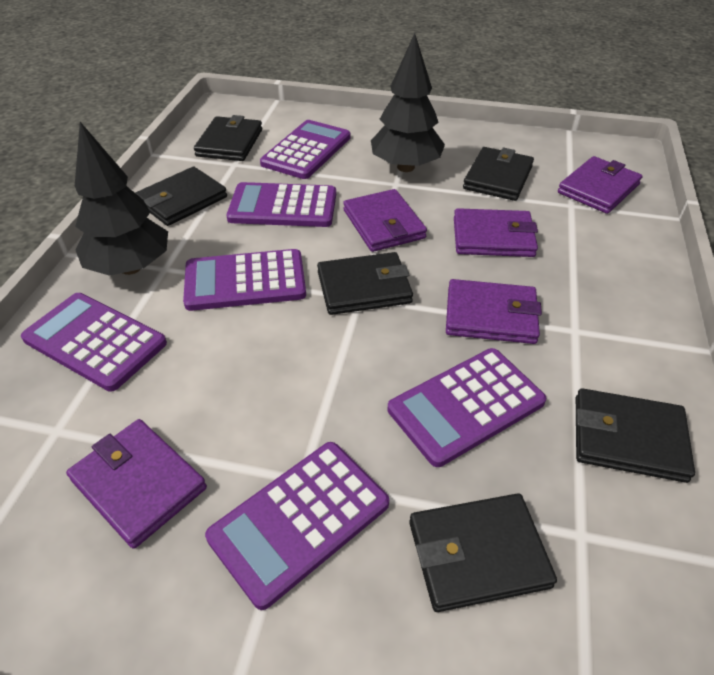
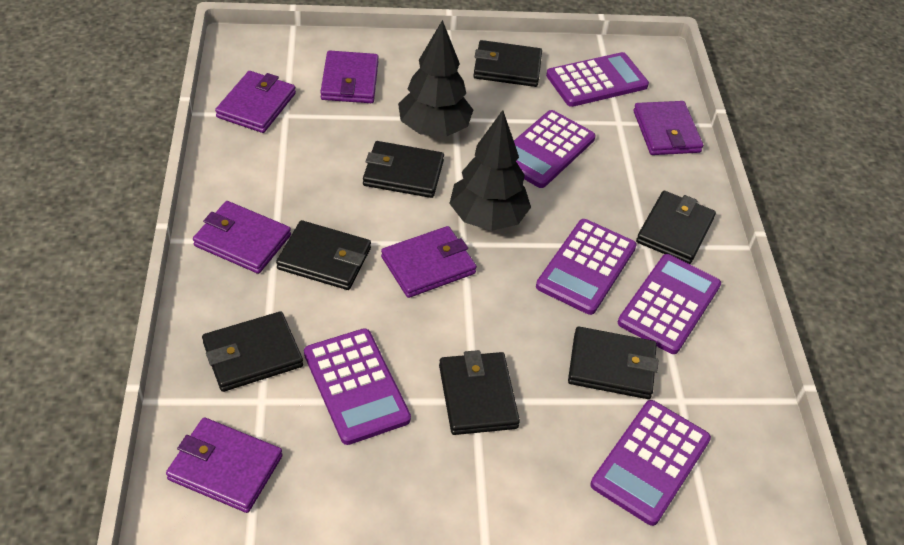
black wallet: [136,167,227,226] [194,115,262,161] [317,252,413,315] [409,493,557,612] [463,147,534,201] [576,388,695,483] = 6 -> [202,311,303,392] [276,220,371,290] [363,141,444,198] [439,350,520,435] [473,40,542,87] [568,327,658,399] [636,191,716,264] = 7
purple wallet: [66,419,207,549] [343,189,427,252] [446,279,542,344] [454,208,538,257] [558,156,643,214] = 5 -> [166,417,282,513] [193,201,291,274] [215,71,296,133] [320,50,379,103] [381,226,477,298] [633,101,703,155] = 6

